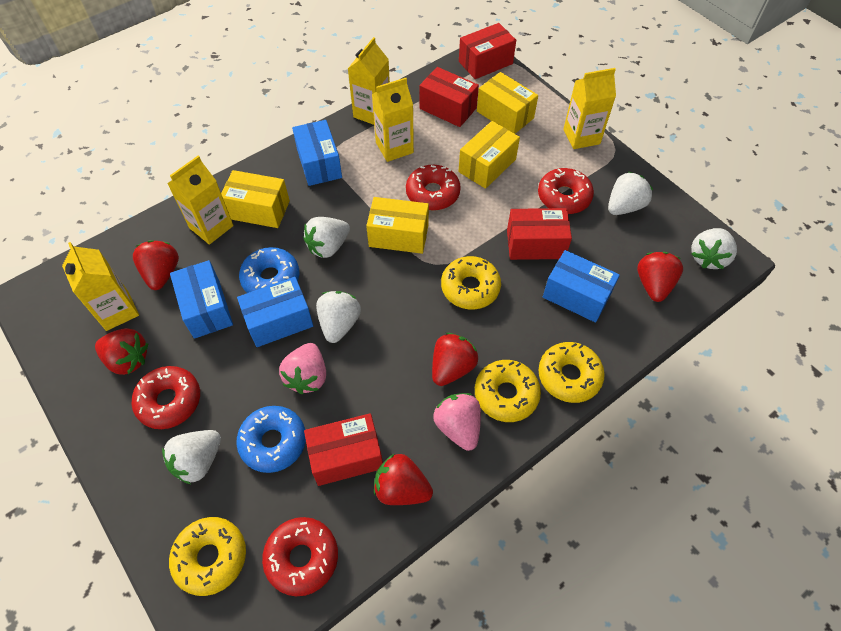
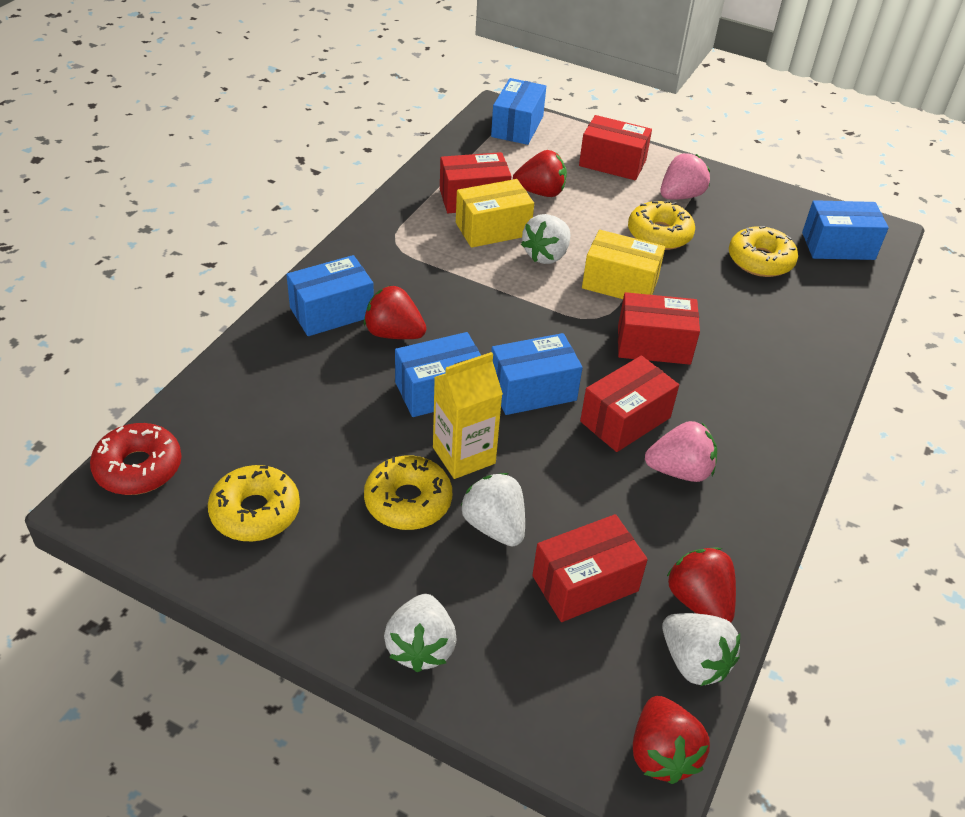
blue box: [170,260,233,339] [237,277,313,347] [292,120,342,186] [543,250,620,323] = 4 -> [286,255,374,336] [395,332,481,417] [491,78,546,145] [491,333,583,415] [802,200,889,260] = 5
blue donut: [237,406,306,473] [239,247,299,293] = 2 -> none = 0
red box: [304,413,383,486] [419,67,479,127] [459,23,516,79] [507,208,572,260] = 4 -> [440,152,511,213] [532,514,648,622] [579,115,652,180] [580,356,679,452] [618,292,700,365] = 5
red donut: [131,366,200,429] [262,517,338,596] [406,165,461,210] [538,168,594,214] = 4 -> [90,423,182,495] = 1
red strawberry: [95,328,148,375] [133,240,179,290] [374,453,433,505] [432,333,478,386] [637,252,683,302] = 5 -> [364,285,427,339] [513,150,567,197] [633,696,710,784] [667,548,736,622] = 4
white strawberry: [162,430,221,484] [303,217,350,258] [316,291,361,343] [608,172,653,215] [691,228,737,269] = 5 -> [384,594,457,672] [461,473,525,546] [521,214,570,264] [662,613,740,686] = 4
yellow box: [221,170,290,228] [366,197,429,254] [458,121,520,189] [477,72,538,134] = 4 -> [456,179,534,248] [582,230,665,299] = 2
yellow carton: [62,242,139,331] [167,156,234,245] [348,37,390,125] [372,78,414,162] [563,68,616,149] = 5 -> [433,352,503,479] = 1

